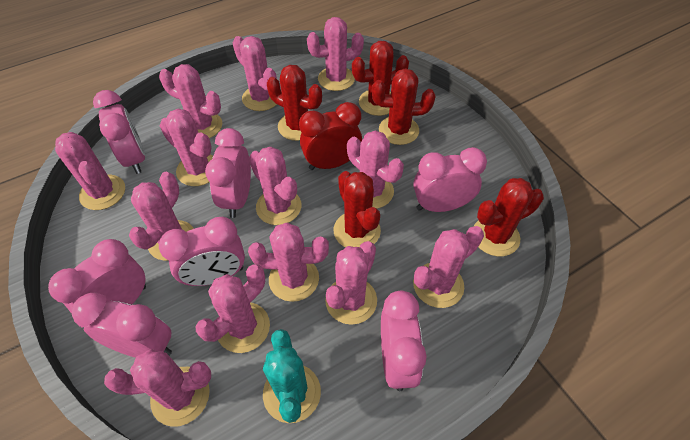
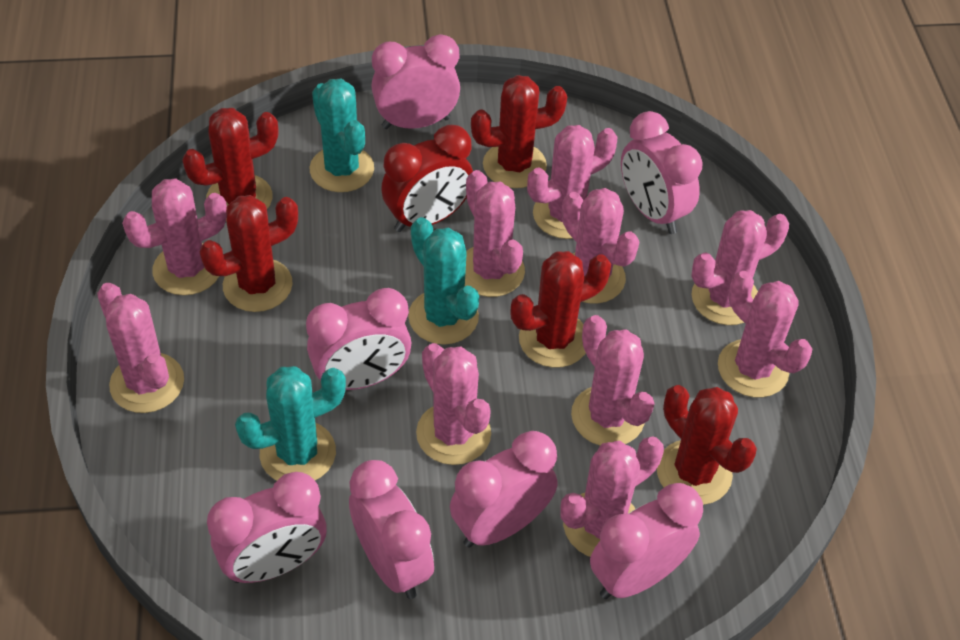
pink cactus: [55,132,125,210] [104,349,211,427] [129,172,194,261] [159,64,222,138] [160,109,213,186] [196,264,270,353] [233,36,277,111] [248,223,329,302] [249,147,302,225] [307,17,364,91] [325,241,377,325] [347,131,404,209] [413,226,484,308] = 13 -> [97,283,184,413] [122,178,227,295] [416,343,491,465] [465,170,525,297] [527,125,617,239] [560,437,664,557] [562,188,639,304] [571,315,655,445] [691,210,789,325] [718,271,812,398] = 10
turquoise cactus: [263,329,321,423] = 1 -> [235,366,346,480] [310,79,374,192] [408,217,479,345] = 3

